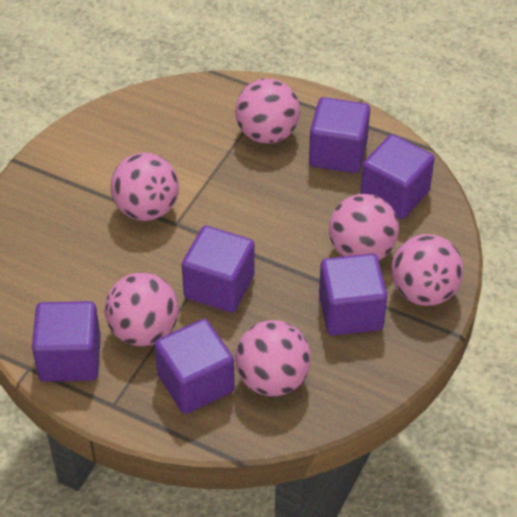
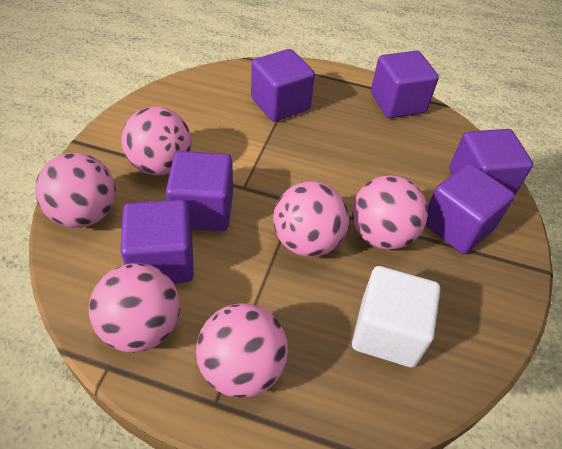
white cube: none = 0 -> [352,266,440,368] = 1

